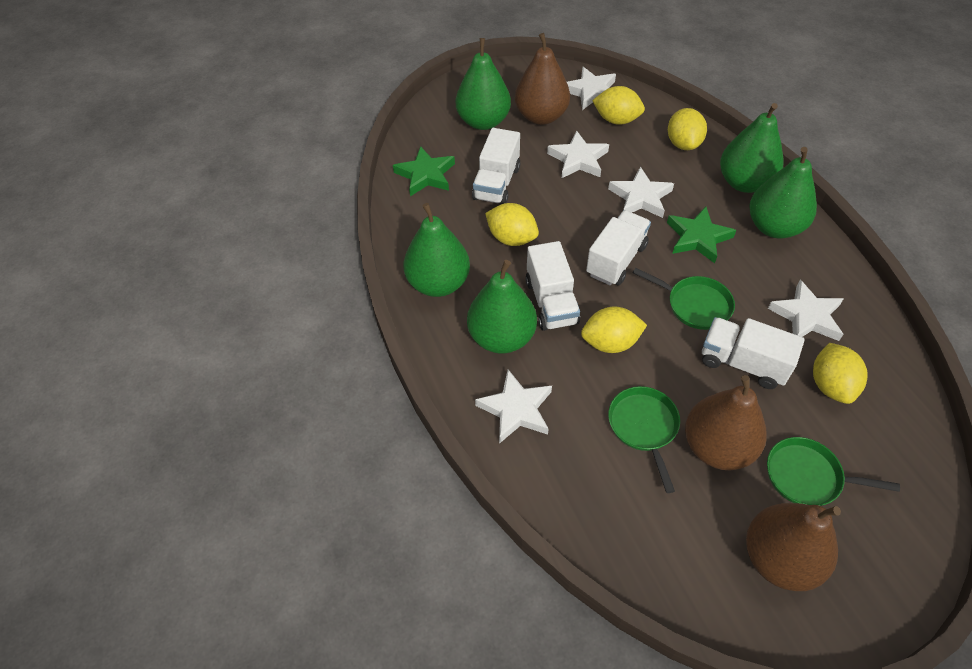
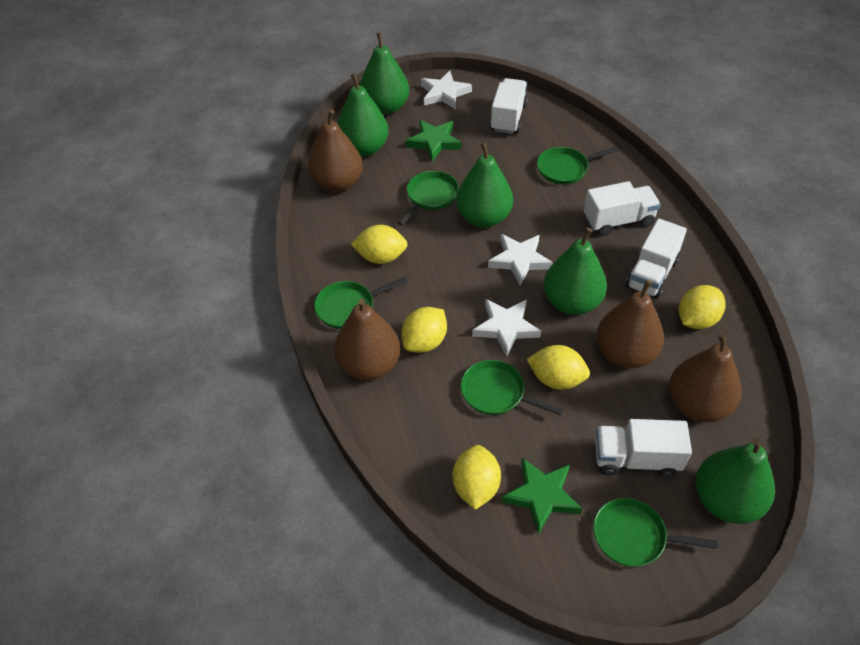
brown pear: [515,33,570,125] [685,375,767,470] [746,503,841,591] = 3 -> [308,109,363,192] [334,298,400,380] [596,280,664,369] [669,333,741,422] = 4
green pan: [608,386,680,493] [633,268,735,330] [767,437,900,506] = 3 -> [314,277,407,329] [397,171,459,226] [461,360,563,416] [537,147,619,184] [593,498,718,567] = 5
white star: [475,370,552,444] [547,131,609,178] [567,67,616,110] [608,167,674,218] [768,280,844,341] = 5 -> [421,71,472,109] [472,299,541,356] [488,234,553,285] = 3

